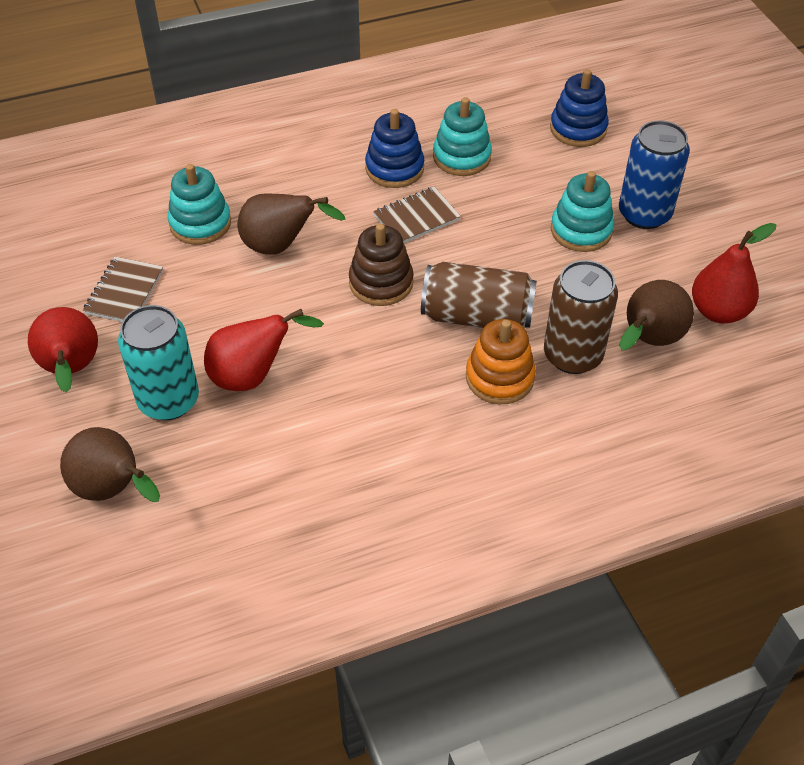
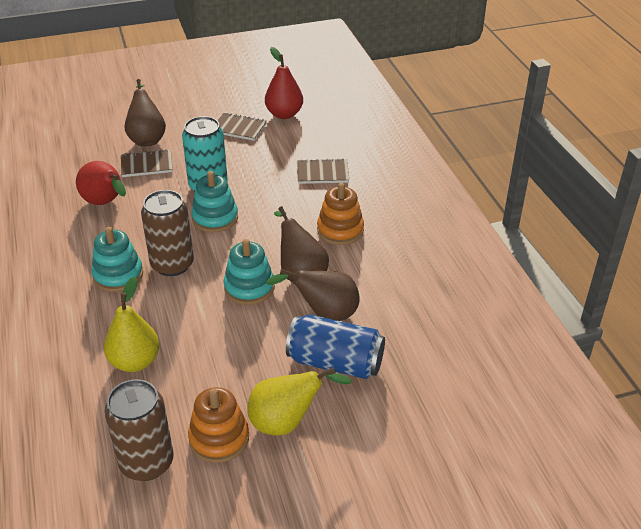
blue stacking toy: [365,109,424,188] [550,69,609,147] = 2 -> none = 0
brown notebook: [83,257,163,322] [373,187,461,243] = 2 -> [121,149,173,177] [217,113,267,141] [297,158,349,184] = 3
brown stacking toy: [349,223,414,306] = 1 -> none = 0
orange stacking toy: [466,319,536,404] = 1 -> [188,387,249,463] [317,183,364,245] = 2
red pear: [28,307,98,392] [204,309,324,391] [692,223,776,324] = 3 -> [76,161,126,205] [265,47,303,119] = 2
yellow pear: none = 0 -> [104,276,159,372] [247,367,352,435] = 2

